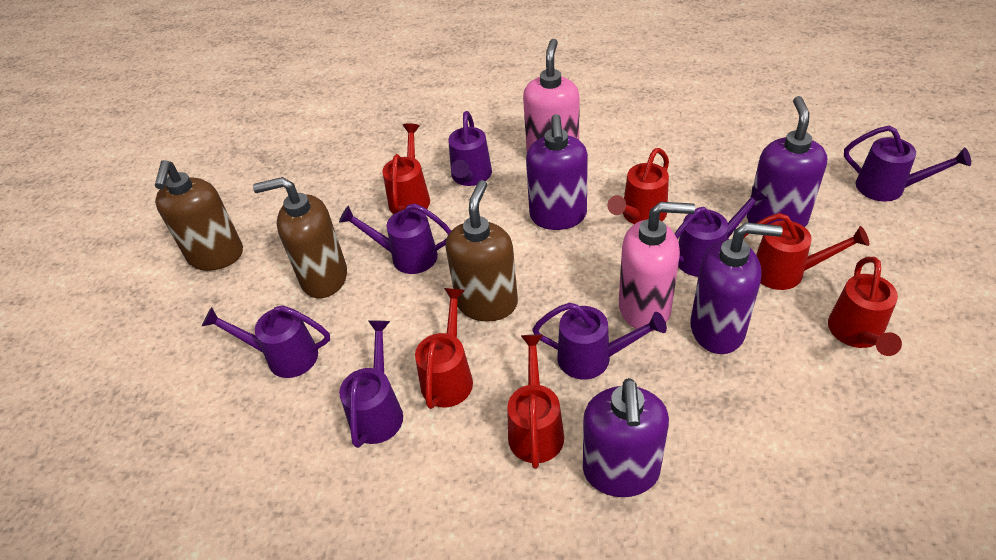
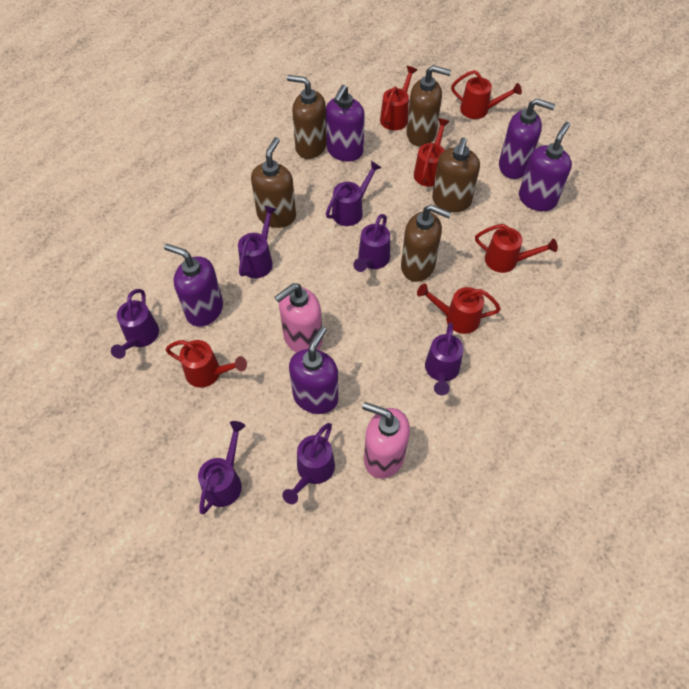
brown soap dispenser: [155,160,243,271] [253,177,347,298] [445,180,518,322] = 3 -> [251,137,296,228] [287,75,327,159] [401,204,451,282] [407,65,451,147] [432,137,480,212] = 5
purple soap dispenser: [526,114,588,230] [583,378,669,497] [690,222,783,354] [747,96,827,227] = 4 -> [164,243,223,327] [289,327,338,414] [326,85,365,162] [499,98,555,179] [519,122,572,211] = 5

